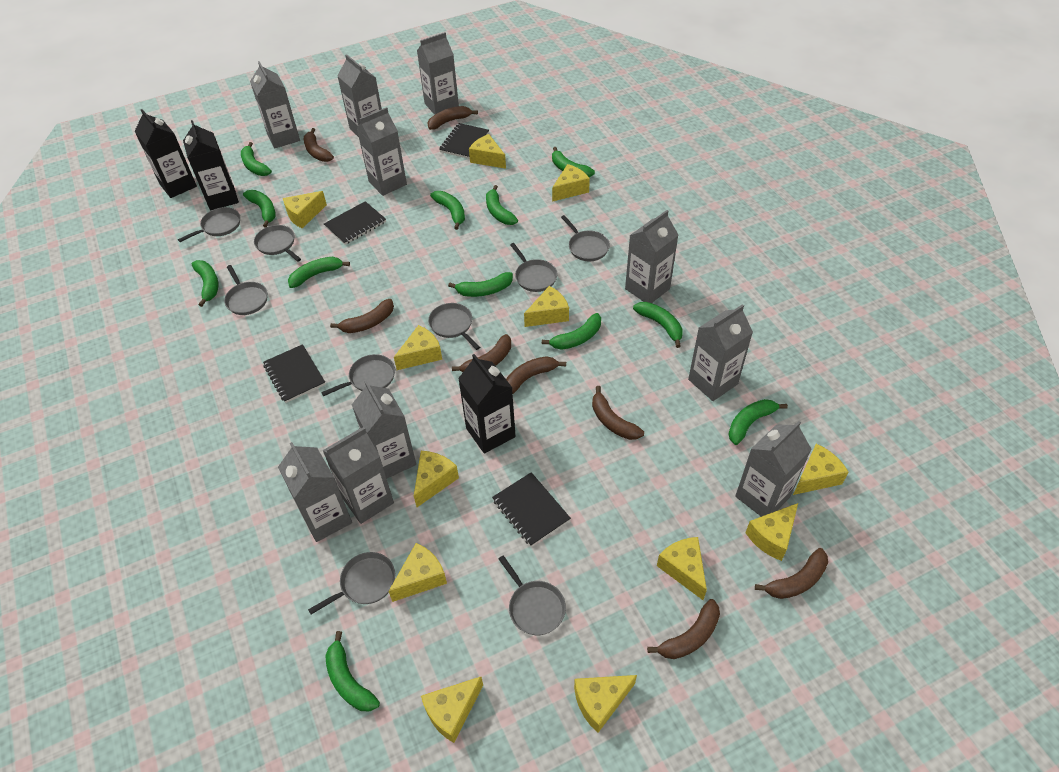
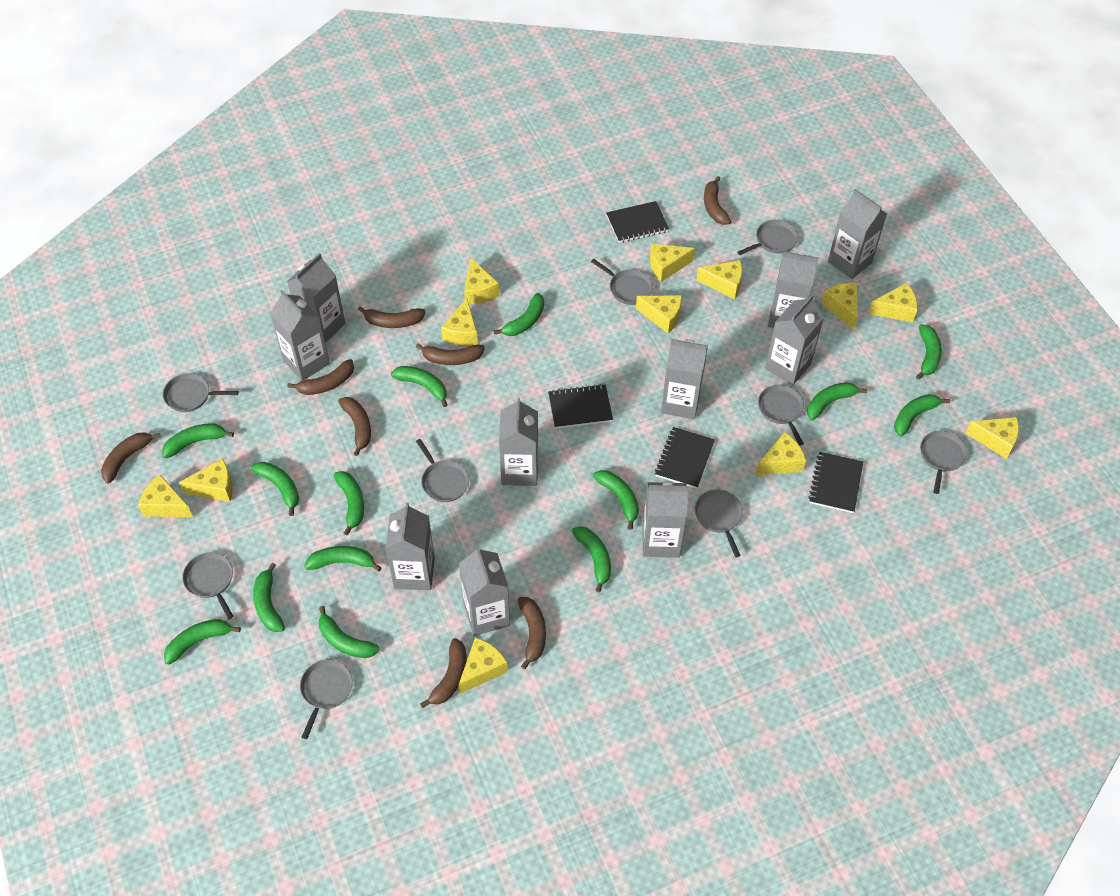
black carton: [135,109,197,198] [183,120,239,211] [458,354,516,454] = 3 -> none = 0
green banana: [192,260,218,307] [241,142,272,176] [243,190,276,227] [288,257,350,288] [325,631,380,712] [430,191,465,230] [448,272,513,297] [486,185,518,225] [542,313,601,350] [552,147,595,177] [633,302,683,348] [728,399,788,445] = 12 -> [162,423,234,458] [164,619,241,665] [251,462,299,516] [253,562,285,632] [304,546,382,571] [318,606,380,658] [334,471,364,535] [391,366,448,407] [494,293,544,336] [572,526,611,592] [593,470,639,530] [807,382,867,420] [894,394,950,436] [916,324,942,380] = 14

